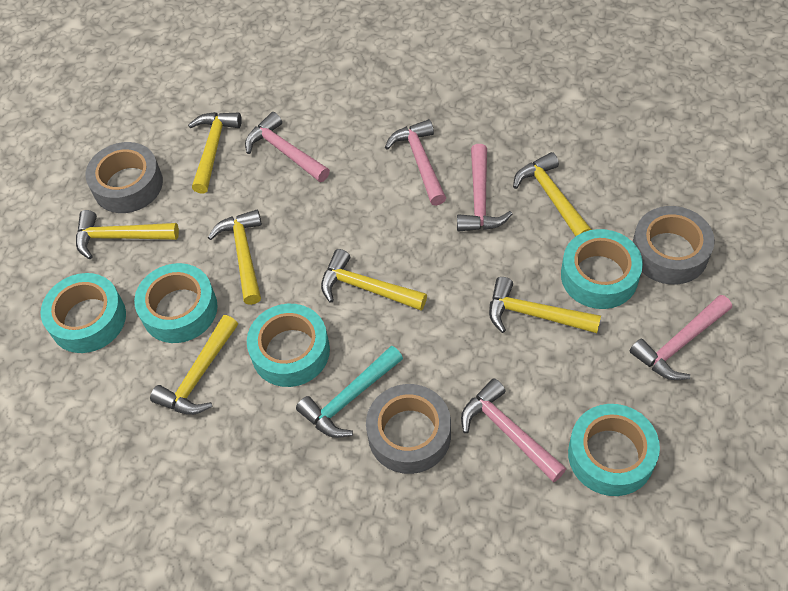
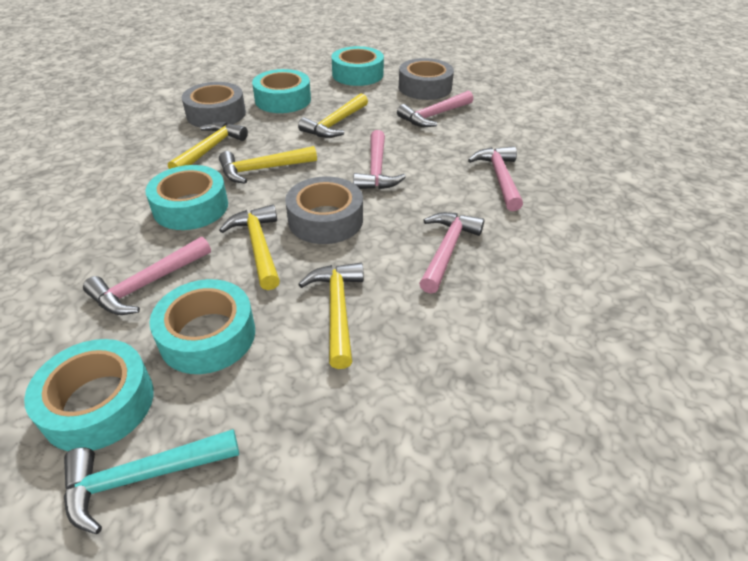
yellow hammer: [76,210,179,259] [150,315,238,415] [188,112,242,194] [208,210,262,305] [321,249,427,311] [489,277,601,333] [513,152,592,236] = 7 -> [168,122,248,169] [219,146,317,184] [219,205,280,290] [298,93,368,138] [298,263,364,369] = 5

